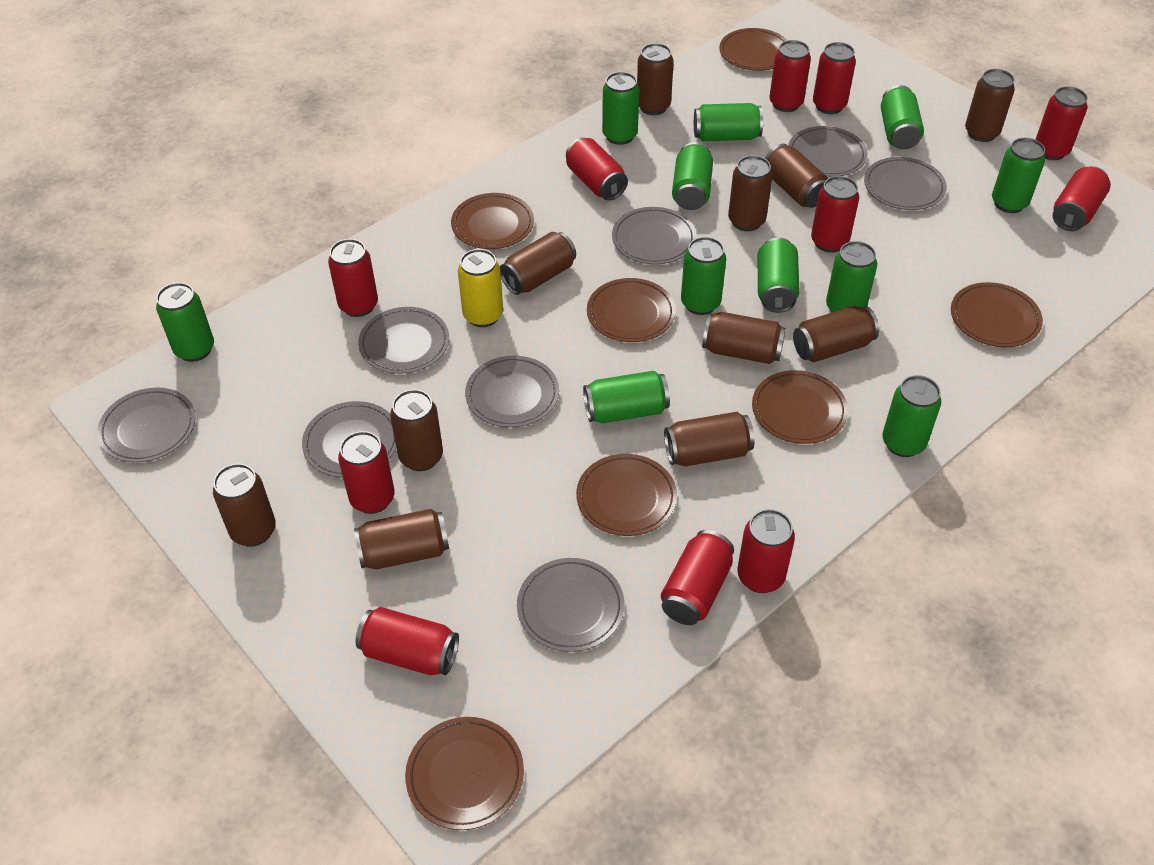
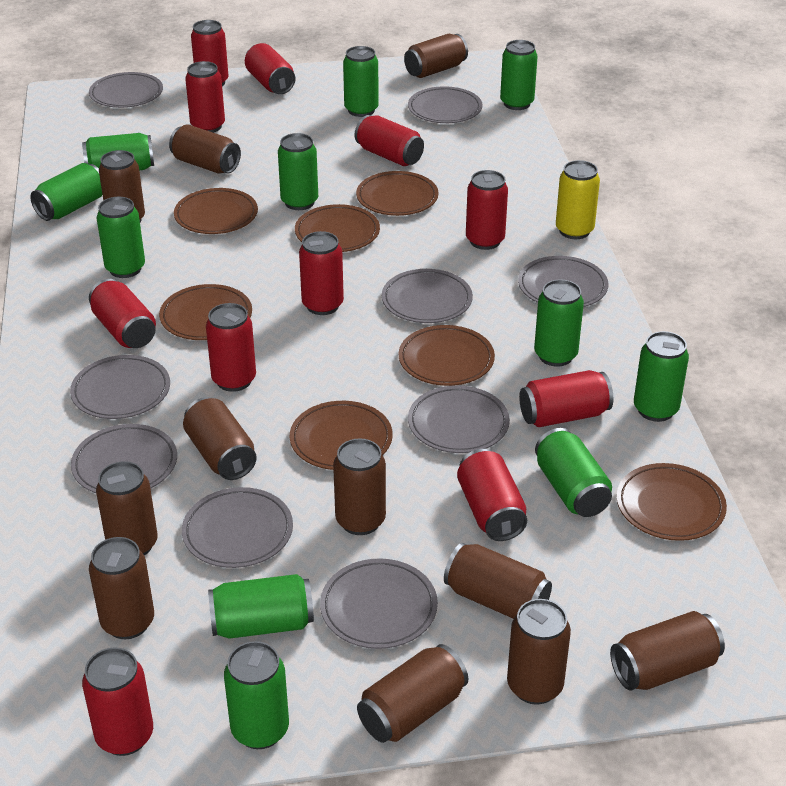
grey plate: [97,388,196,463] [302,401,397,478] [358,307,449,374] [465,356,559,428] [517,558,624,652] [612,207,696,265] [788,126,868,177] [864,157,947,210] = 8 -> [70,355,170,419] [71,424,177,493] [89,72,163,108] [182,487,293,568] [320,558,438,649] [382,269,473,323] [408,86,483,123] [408,385,510,453] [518,256,608,307] = 9

